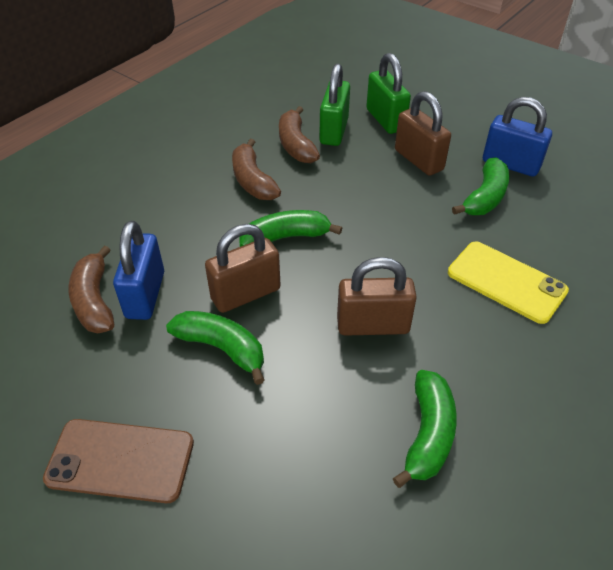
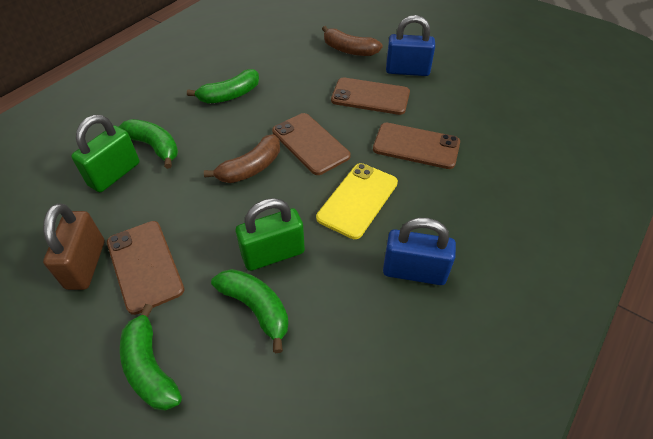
brown banana: [69,246,114,333] [232,139,281,200] [279,106,320,163] = 3 -> [204,134,280,183] [322,26,383,56] = 2
brown padlock: [205,224,280,313] [337,257,417,336] [395,91,451,176] = 3 -> [43,203,104,290] = 1
brown phone: [43,419,194,503] = 1 -> [107,221,184,315] [272,113,351,175] [331,77,410,115] [373,123,460,169] = 4

